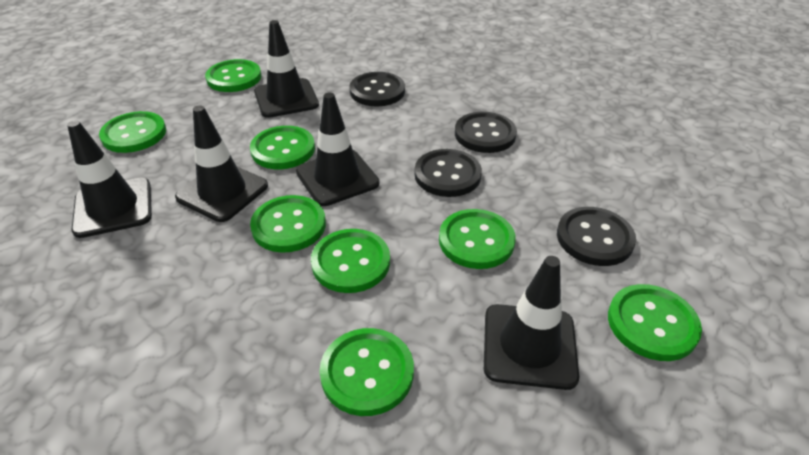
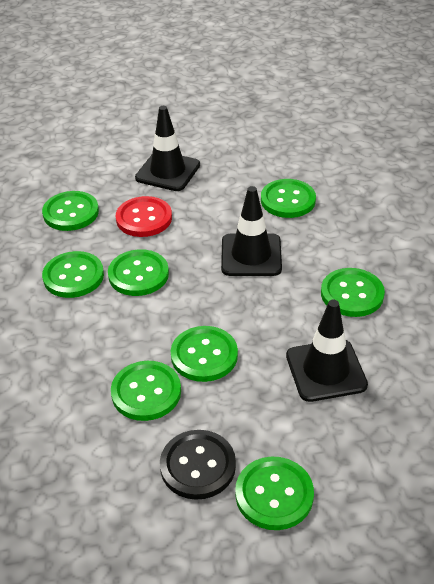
black button: [349,72,405,106] [414,149,482,197] [455,112,517,153] [557,207,636,266] = 4 -> [160,430,236,500] = 1
black traffic cone: [67,120,152,238] [175,105,268,222] [254,20,319,118] [296,93,379,206] [484,256,579,390] = 5 -> [135,106,200,191] [221,186,282,276] [286,300,368,402] = 3
red button: none = 0 -> [116,196,172,237] = 1

